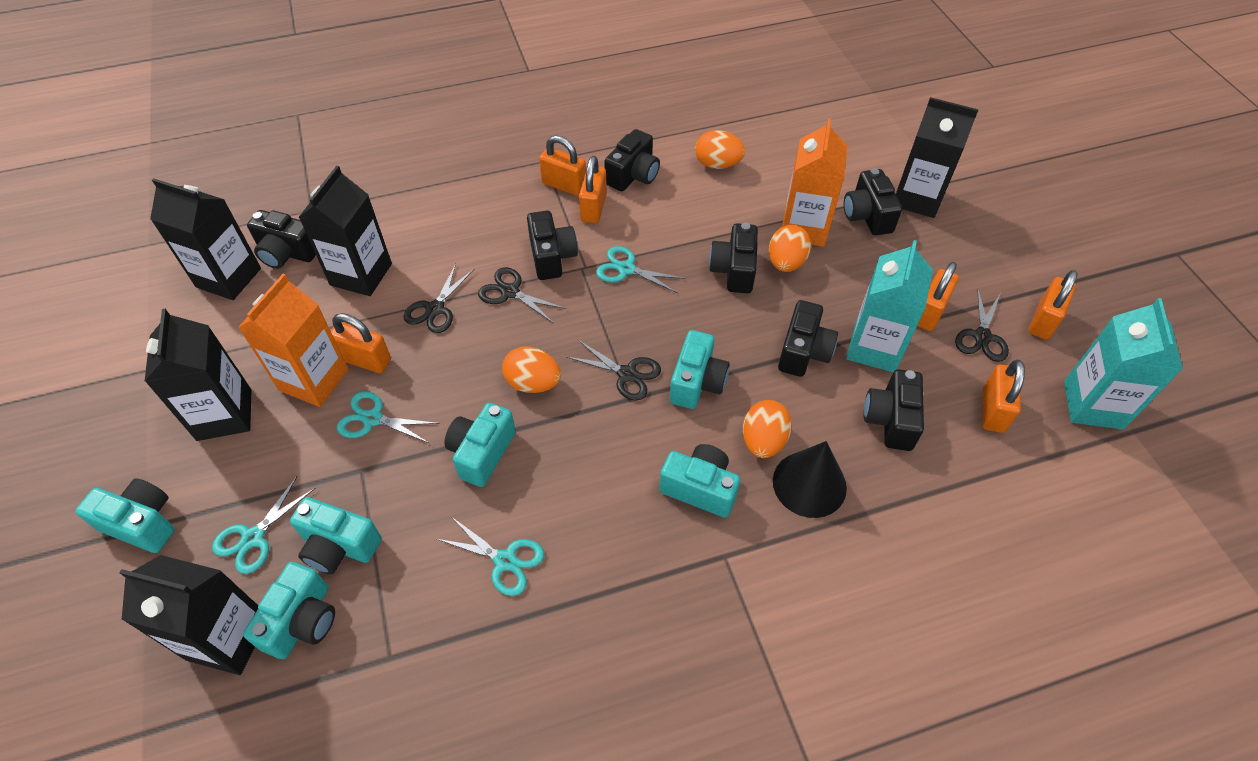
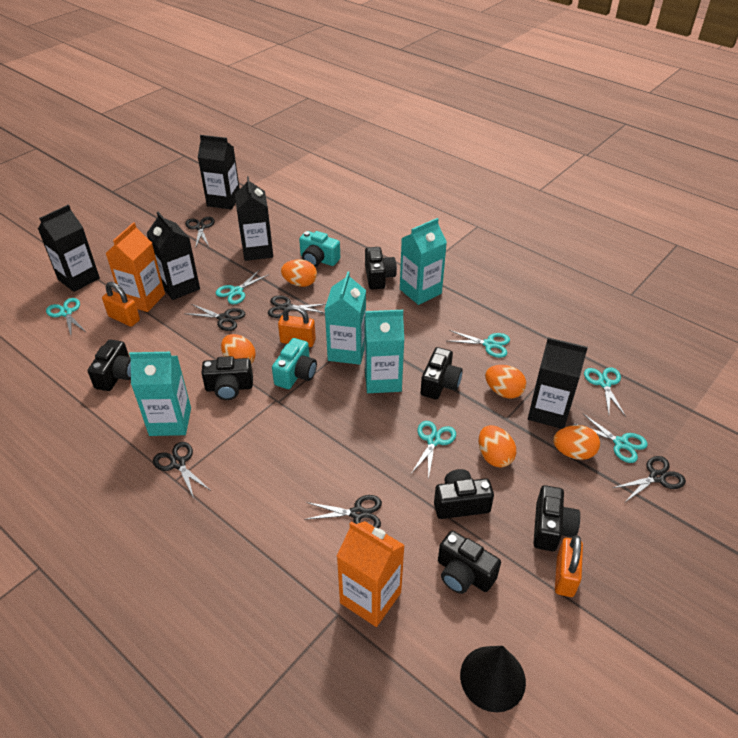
black scissors: [404,263,475,333] [478,267,566,323] [567,340,661,401] [955,288,1009,362] = 4 -> [153,442,210,499] [185,217,215,248] [187,304,245,331] [268,296,326,318] [304,495,382,528] [613,456,686,503] = 6
orange egg: [502,347,561,393] [695,130,745,169] [743,400,792,458] [769,225,811,272] = 4 -> [221,334,256,364] [281,259,317,287] [479,425,516,468] [485,365,526,398] [553,425,600,460] = 5
orange padlock: [331,313,391,373] [539,135,586,196] [579,156,607,223] [917,262,959,331] [982,360,1025,433] [1028,270,1078,340] = 6 -> [102,282,140,327] [278,305,316,347] [555,535,583,597] = 3
turquoise camera: [75,478,175,553] [243,562,335,659] [290,497,382,574] [444,403,516,487] [659,444,740,518] [670,330,730,409] = 6 -> [272,338,317,389] [299,231,340,267] = 2
turquoise carton: [846,240,933,372] [1064,298,1183,430] = 2 -> [129,352,191,436] [325,271,366,365] [364,310,404,393] [400,218,447,305] = 4
turquoise scissors: [212,476,315,574] [337,391,440,443] [437,517,544,596] [596,246,686,293] = 4 -> [46,298,87,335] [216,269,270,304] [411,421,456,480] [448,330,510,358] [574,413,648,463] [584,367,626,417] = 6

